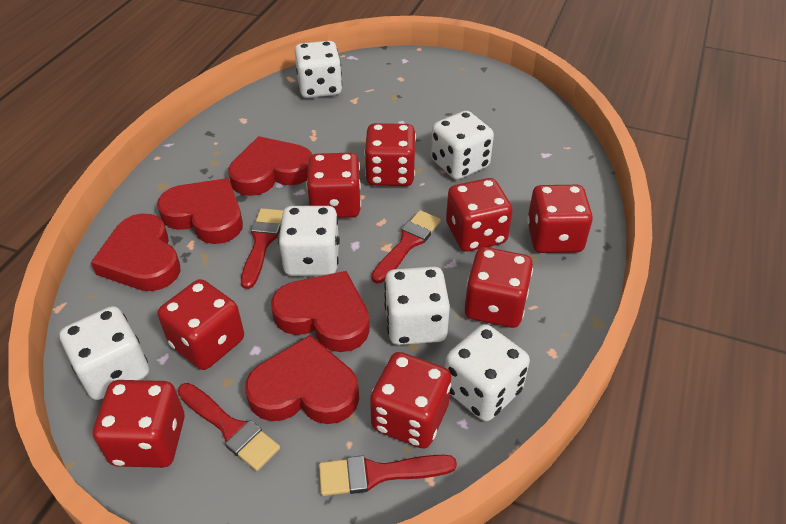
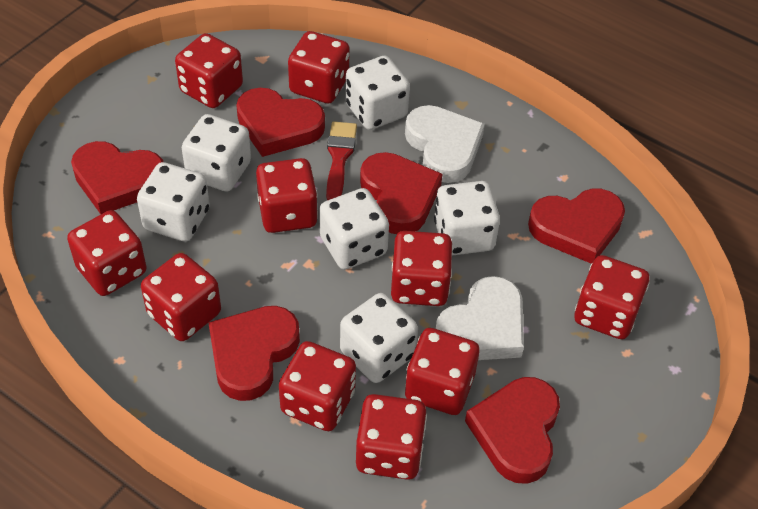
red brush: [178,383,280,471] [241,208,284,289] [319,455,457,496] [371,210,441,284] = 4 -> [326,121,357,200] = 1
red dice: [93,380,185,468] [158,279,244,370] [306,153,361,218] [364,123,416,186] [370,352,451,449] [446,178,513,251] [465,247,533,328] [527,185,593,253] = 8 -> [67,210,146,296] [141,253,221,341] [175,33,243,108] [256,158,318,233] [279,341,356,431] [288,31,350,103] [356,394,427,480] [391,231,453,306] [405,328,479,415] [574,255,649,339] = 10
red heart: [91,213,181,291] [157,178,243,244] [228,136,312,196] [245,335,359,424] [271,271,370,352] = 5 -> [71,141,163,214] [208,306,300,401] [236,88,325,157] [360,152,442,234] [465,377,560,484] [528,189,625,264] = 6
white heart: none = 0 -> [405,105,485,183] [436,276,524,360] = 2

